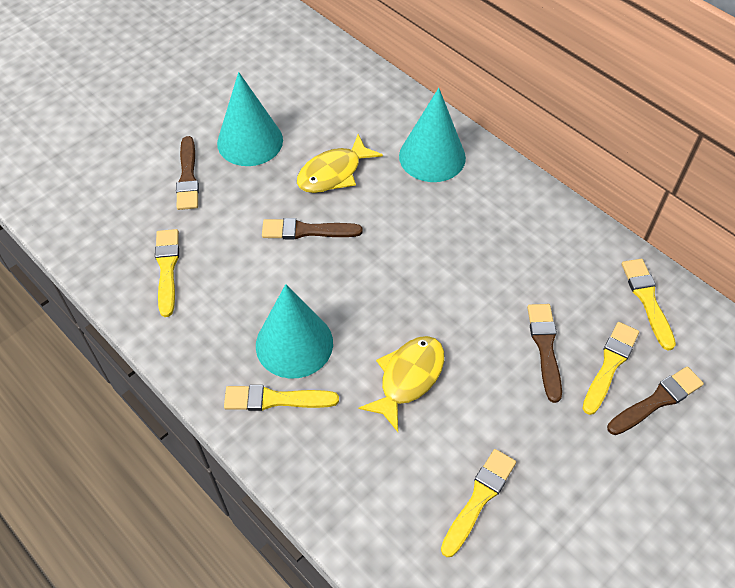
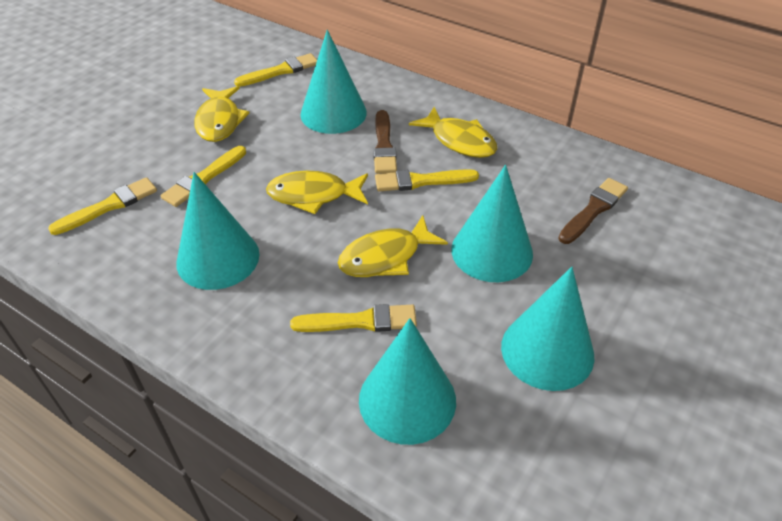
brown brush: [176,136,199,210] [262,218,363,239] [527,304,562,403] [607,366,704,435] = 4 -> [373,110,397,174] [558,178,628,244] = 2
turquoise cone: [217,72,283,166] [256,284,333,379] [399,88,466,182] = 3 -> [176,172,259,290] [300,30,367,134] [359,318,456,445] [452,165,533,282] [501,267,594,391] = 5
yellow fish: [297,134,383,193] [359,336,444,432] = 2 -> [195,86,249,142] [266,171,368,214] [338,215,448,277] [409,107,497,158] = 4

